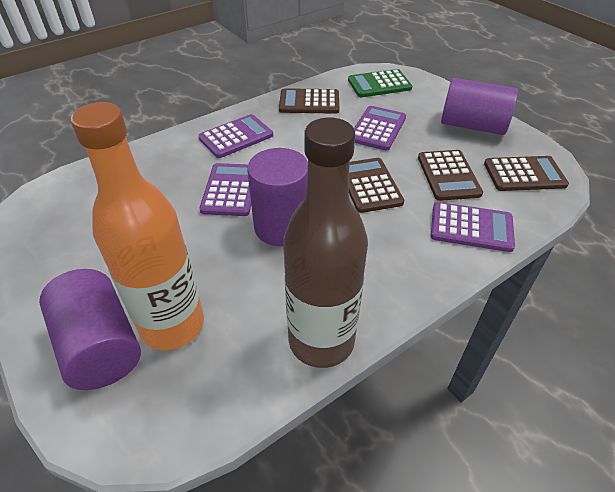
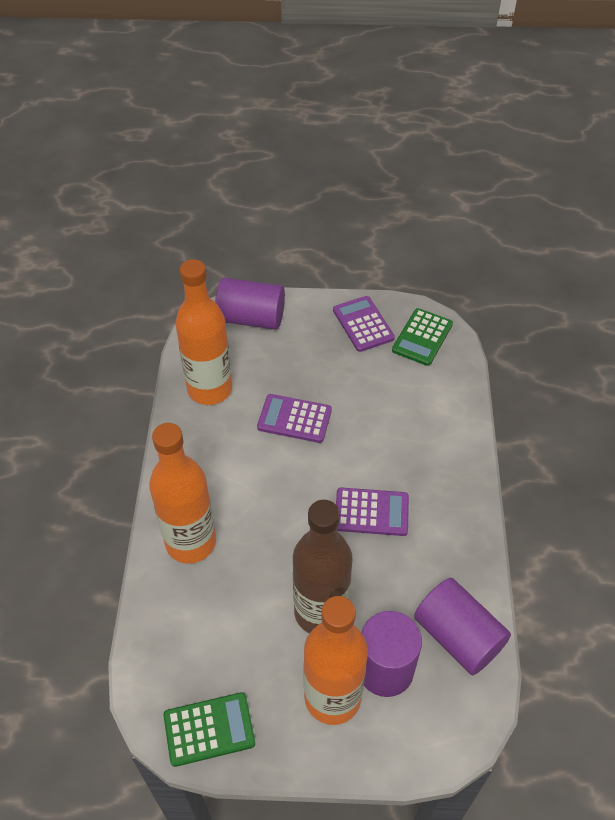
brown calculator: [279,88,339,114] [349,158,404,213] [418,150,483,201] [484,156,569,191] = 4 -> none = 0
green calculator: [348,69,412,97] = 1 -> [163,692,255,767] [392,308,453,366] = 2
orange bottle: [71,102,204,350] = 1 -> [149,423,216,564] [175,259,232,405] [303,596,368,725] = 3
purple calculator: [198,114,273,158] [199,163,251,216] [354,106,406,151] [431,202,515,252] = 4 -> [257,394,332,443] [333,296,395,352] [336,487,409,536] = 3

